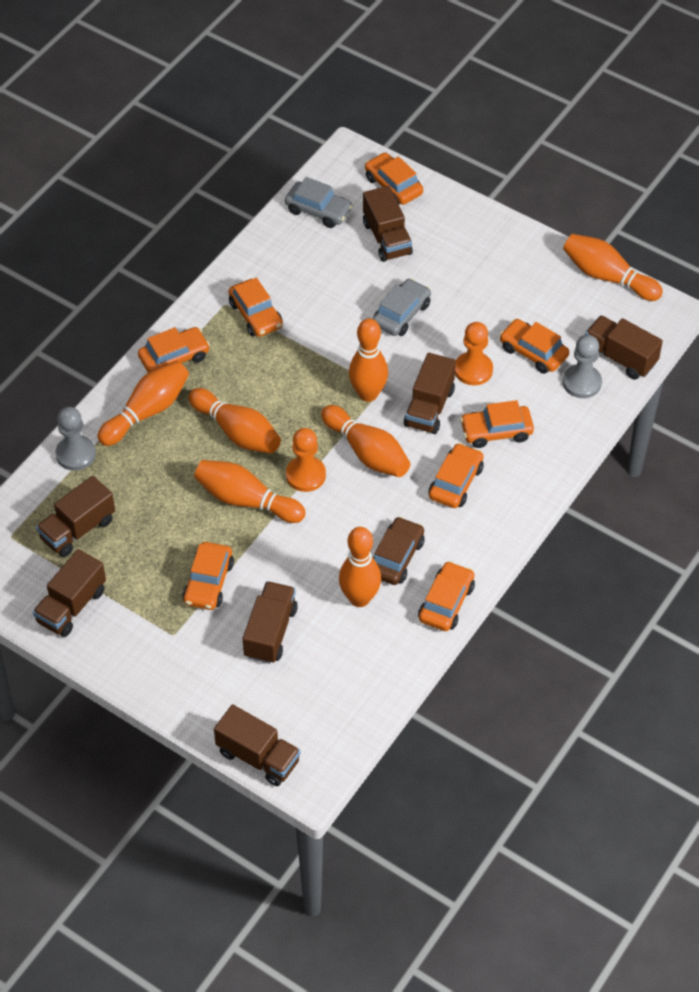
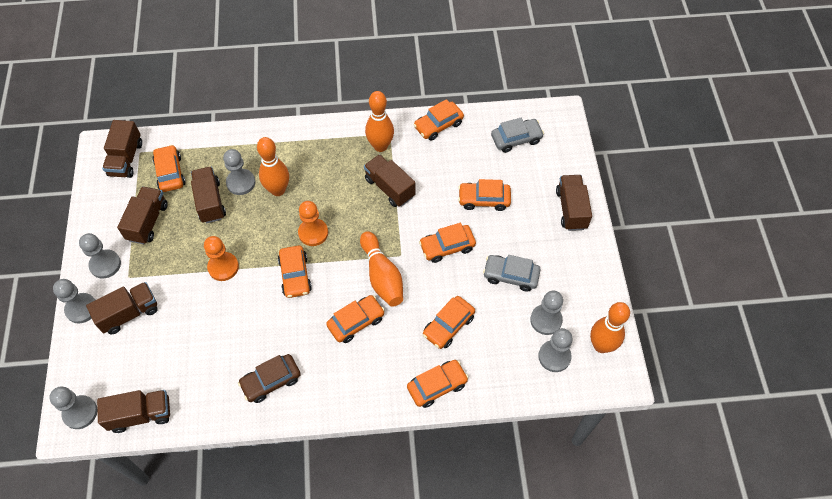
grey pawn: [55,407,96,471] [563,335,602,398] = 2 -> [49,387,98,429] [53,279,95,324] [79,233,121,279] [223,149,255,195] [530,291,563,335] [538,328,573,372] = 6
orange bowling pin: [98,361,189,446] [188,388,281,454] [194,460,306,523] [321,405,410,477] [339,527,381,607] [349,318,388,402] [563,234,663,301] = 7 -> [257,137,289,196] [360,231,403,307] [365,91,394,152] [590,302,630,353] = 4

